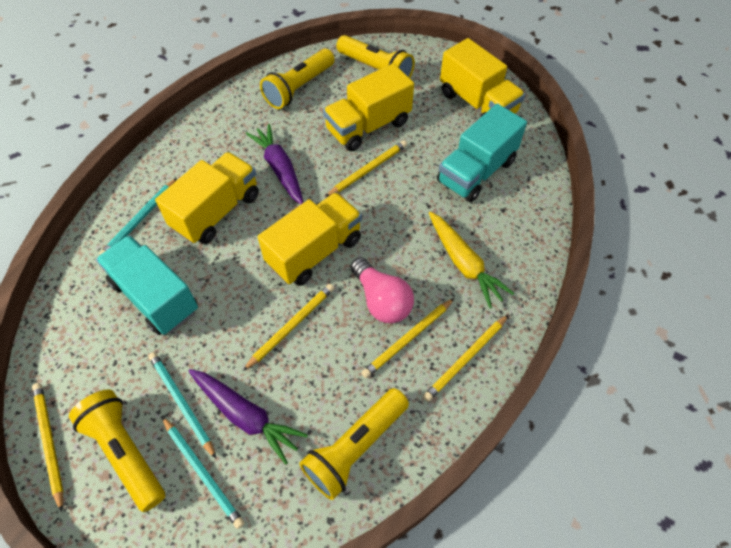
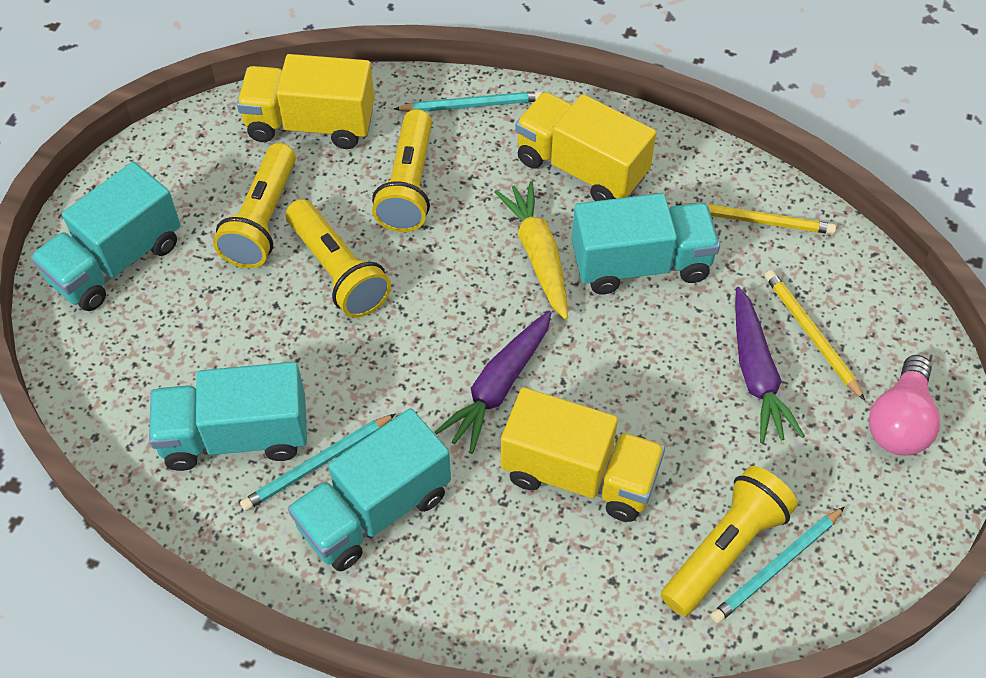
turquoise truck: [96,235,198,335] [437,104,527,202] = 2 -> [31,162,180,311] [149,362,307,471] [288,408,451,571] [572,193,720,294] = 4
yellow pencil: [32,383,63,512] [243,284,334,371] [325,141,407,197] [361,298,454,378] [423,314,509,402] = 5 -> [675,203,836,234] [765,270,865,400] = 2
yellow truck: [155,152,259,244] [258,192,362,286] [323,63,414,151] [440,38,525,118] = 4 -> [237,54,375,149] [501,387,665,522] [515,92,656,201] = 3

